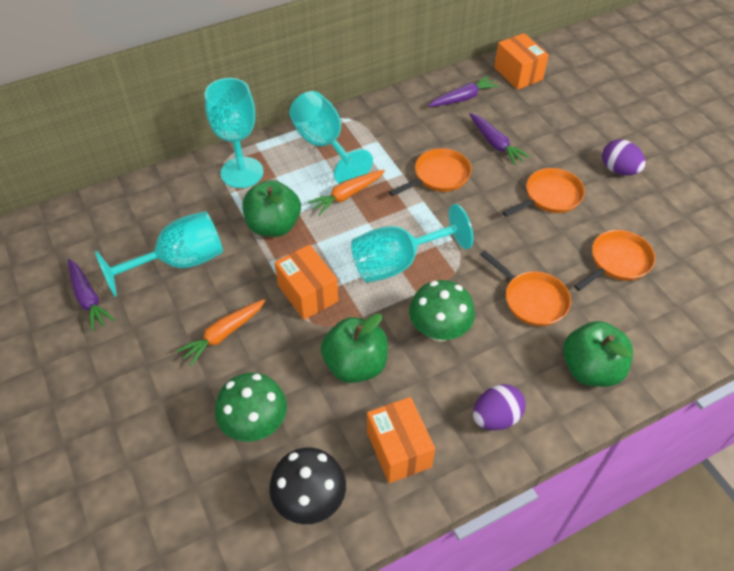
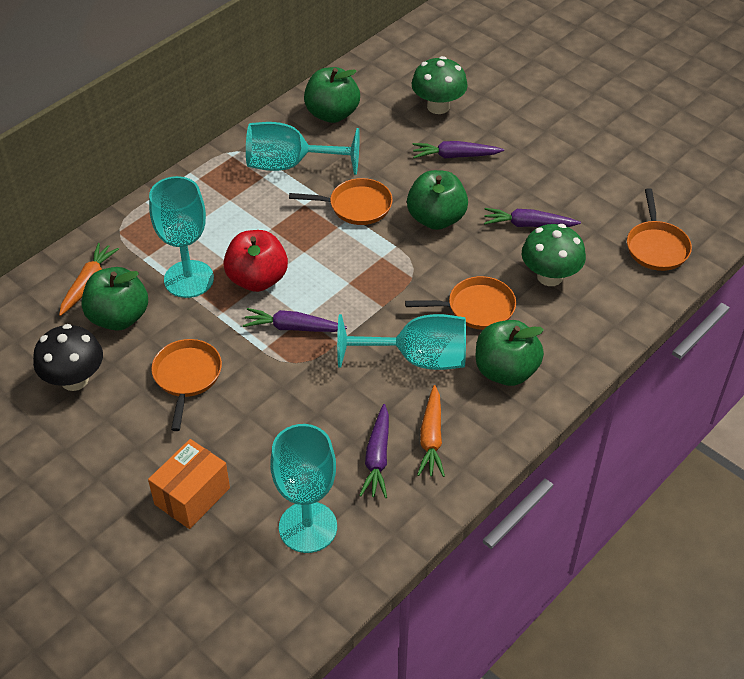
green apple: [243,180,301,237] [321,313,388,383] [563,321,633,387] = 3 -> [82,267,148,331] [304,67,360,123] [407,170,468,230] [476,320,544,386] = 4
orange box: [274,245,338,320] [367,397,435,483] [494,33,549,90] = 3 -> [148,439,230,529] = 1
purple carrot: [68,259,115,331] [428,75,499,107] [469,113,530,165] = 3 -> [243,308,347,332] [359,404,389,498] [412,141,504,159] [484,208,581,227] = 4
purple egg: [473,384,526,430] [602,139,646,175] = 2 -> none = 0
red apple: none = 0 -> [223,230,288,292] = 1

